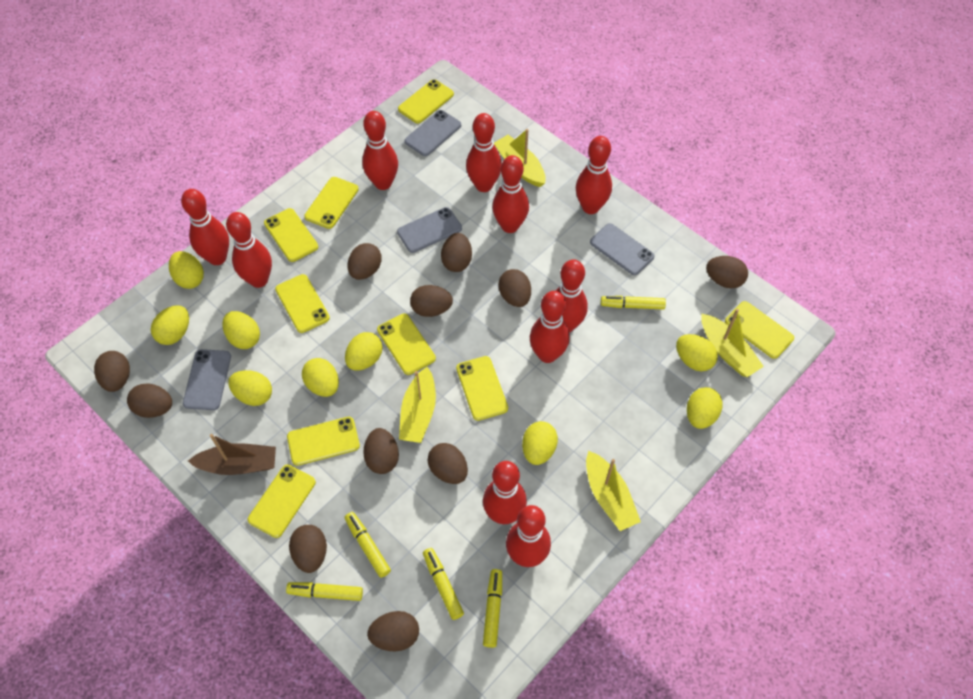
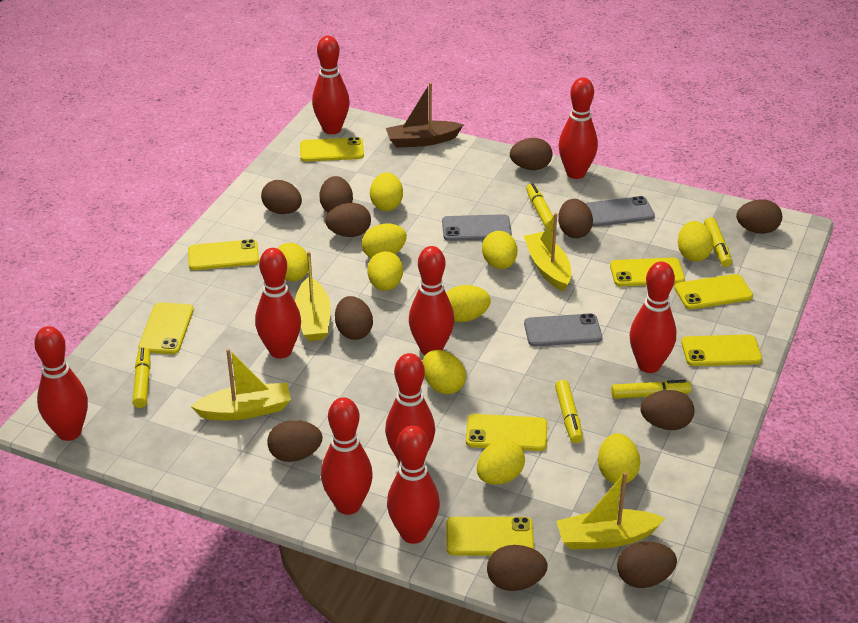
grey phone: [183,349,231,410] [397,207,462,253] [405,110,461,156] [590,223,654,275] = 4 -> [442,214,512,241] [524,313,602,347] [585,196,655,226] = 3
red bowling pin: [181,189,229,265] [226,212,272,288] [362,111,398,190] [466,113,502,192] [483,461,527,524] [492,155,529,233] [506,505,551,567] [530,291,570,363] [556,259,588,333] [576,136,612,214] = 10 -> [34,326,88,441] [255,248,301,359] [312,36,350,134] [321,397,373,515] [385,353,435,463] [387,425,440,544] [409,246,454,355] [558,77,598,179] [629,262,677,373] = 9
yellow egg: [151,305,189,345] [169,251,204,289] [222,311,260,349] [228,370,272,406] [302,358,339,397] [345,332,383,371] [522,421,558,465] [676,334,718,372] [687,387,723,429] = 9 -> [277,243,308,281] [362,224,407,258] [367,251,403,291] [370,172,403,211] [423,350,466,394] [446,285,491,322] [477,440,525,485] [482,231,517,269] [598,433,640,485] [678,221,714,262] = 10
yellow phone: [248,465,316,538] [264,208,318,262] [275,274,330,333] [287,417,360,466] [304,177,359,229] [377,313,436,375] [398,79,454,124] [456,356,508,421] [725,301,794,359] = 9 -> [138,302,194,354] [188,239,259,270] [300,137,364,162] [446,517,534,555] [466,414,547,451] [610,257,685,287] [674,274,753,309] [681,334,762,366] = 8

